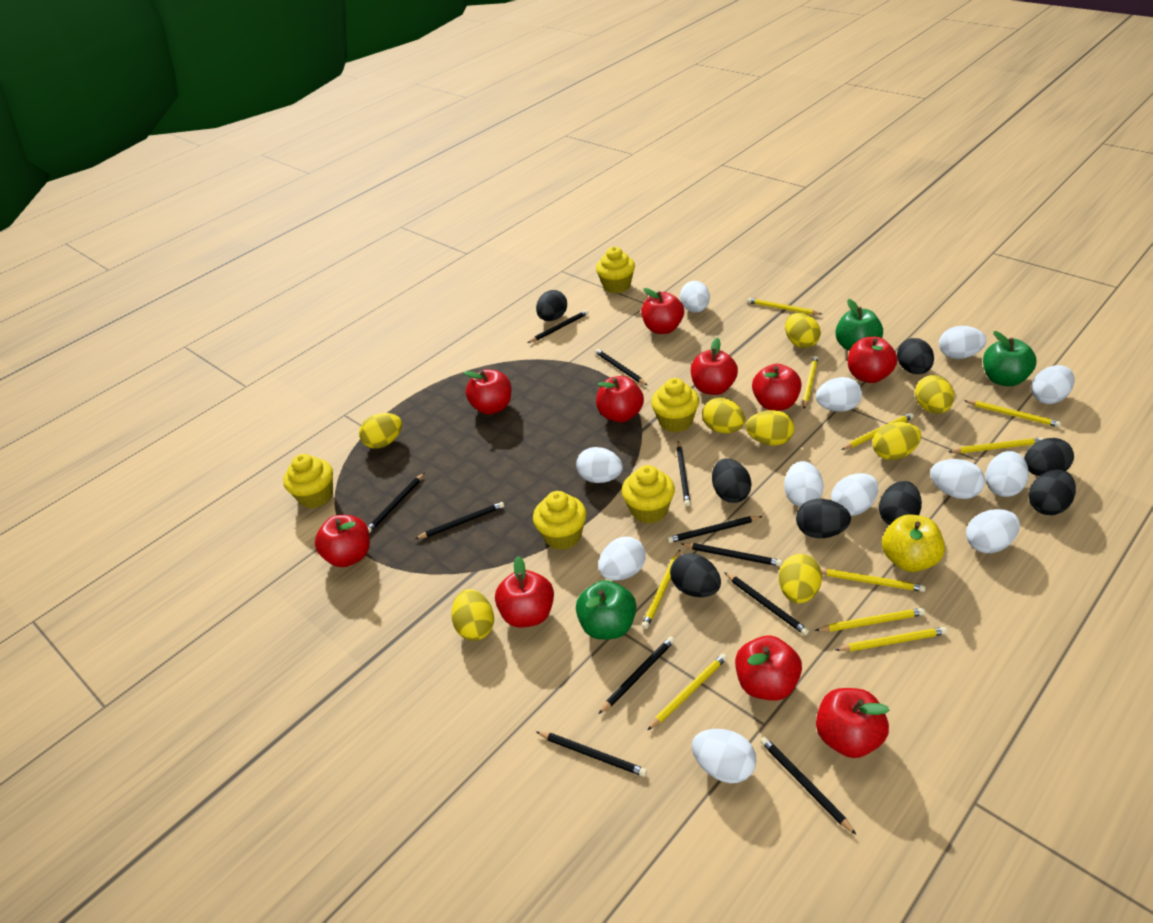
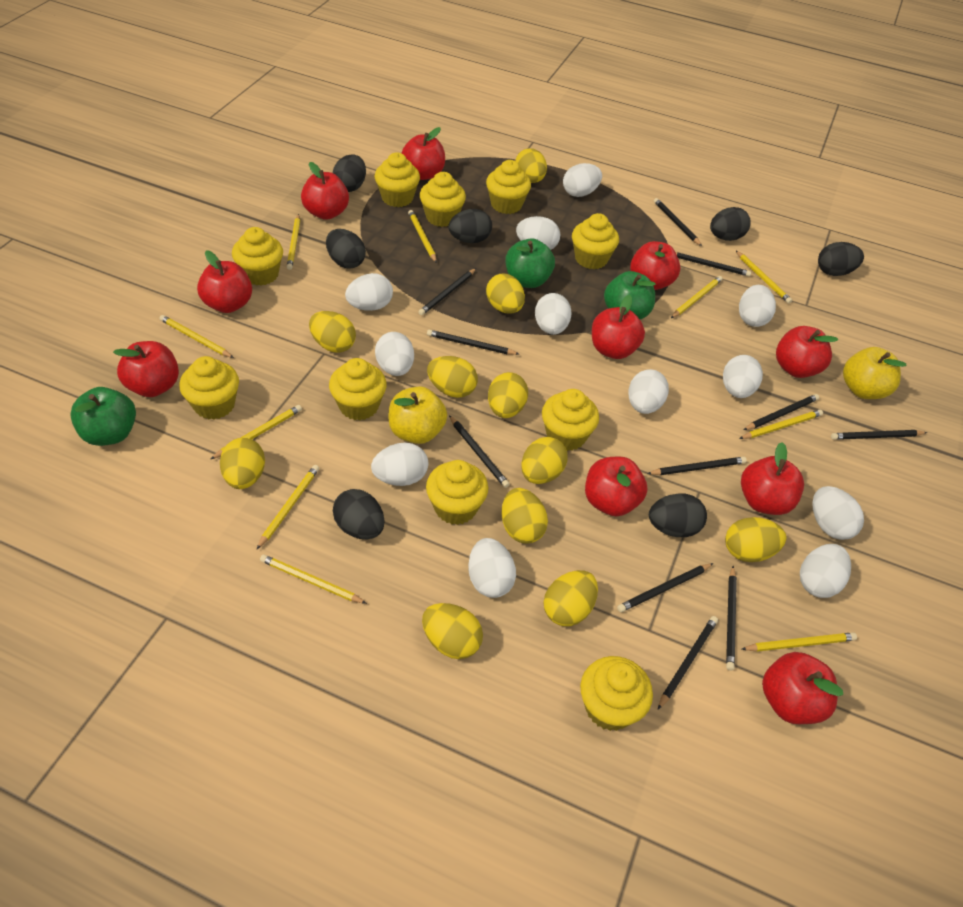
black egg: [536,290,567,321] [670,553,721,597] [712,458,752,503] [796,499,851,538] [879,481,922,525] [897,338,934,374] [1024,438,1074,476] [1028,470,1076,515] = 8 -> [326,229,366,269] [333,154,366,192] [333,489,384,539] [448,209,492,243] [649,493,707,537] [710,207,751,241] [818,242,864,276] = 7
yellow apple: [882,514,945,572] = 1 -> [389,386,447,444] [843,347,906,399] = 2
yellow cupcake: [283,454,333,509] [533,491,587,550] [596,247,635,293] [622,465,675,524] [651,378,699,432] = 5 -> [179,356,239,420] [232,227,283,286] [329,358,387,421] [375,152,420,207] [420,172,466,227] [426,460,488,525] [486,160,531,214] [542,389,599,451] [572,213,619,269] [580,656,653,731] = 10
yellow egg: [359,413,402,449] [451,589,494,641] [702,398,745,433] [746,410,794,446] [779,554,822,604] [785,313,821,348] [872,422,921,460] [915,375,954,414] = 8 -> [220,438,265,489] [309,311,356,353] [422,603,483,659] [427,356,478,398] [486,273,525,314] [488,372,528,418] [501,488,548,544] [515,148,547,183] [521,437,568,484] [544,570,598,626] [725,517,786,562] = 11

